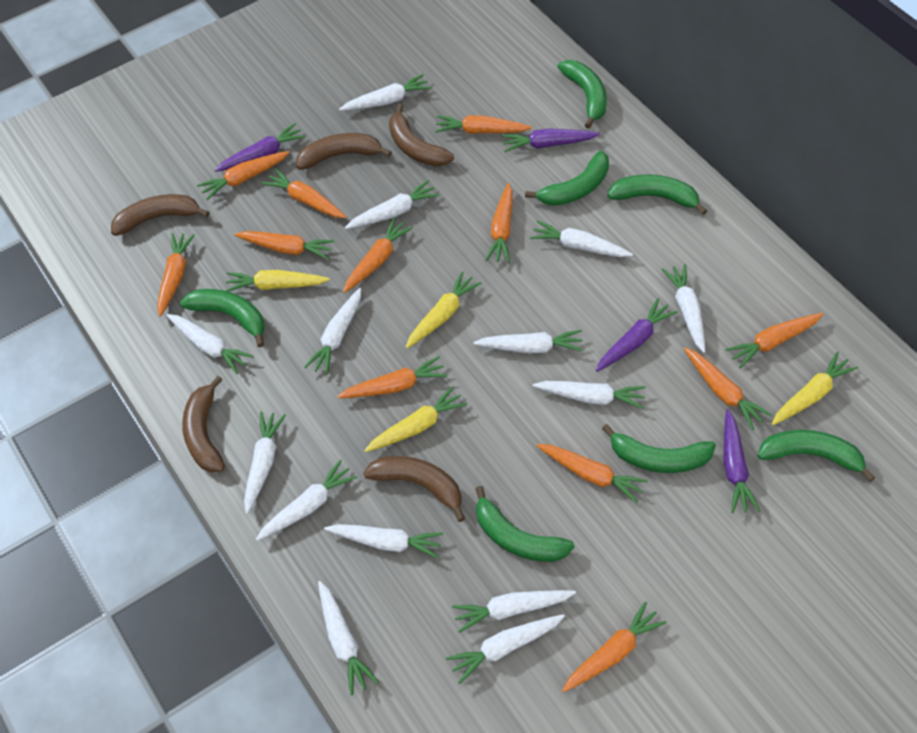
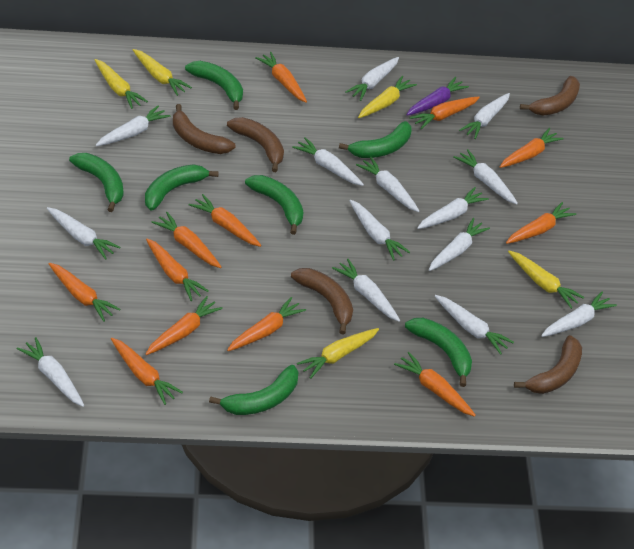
purple carrot: [215,123,306,172] [502,128,600,152] [596,298,678,372] [723,409,760,513] = 4 -> [406,77,469,116] = 1
yellow carrot: [225,270,330,291] [364,386,468,452] [406,271,482,348] [772,352,858,425] = 4 -> [95,59,148,109] [133,49,192,96] [297,328,379,379] [358,76,417,118] [508,251,584,309] = 5

